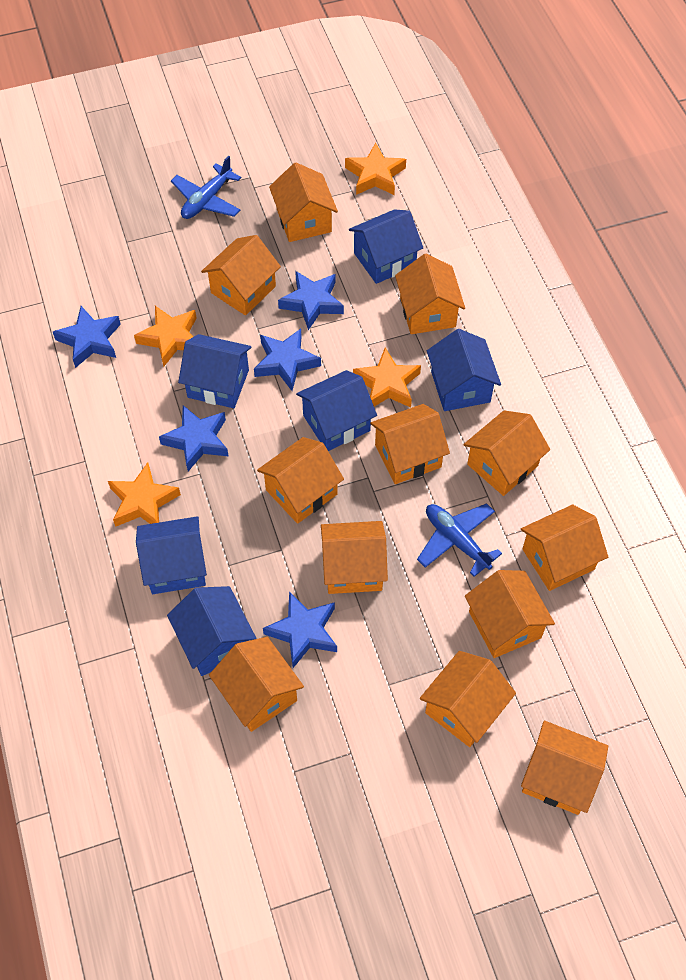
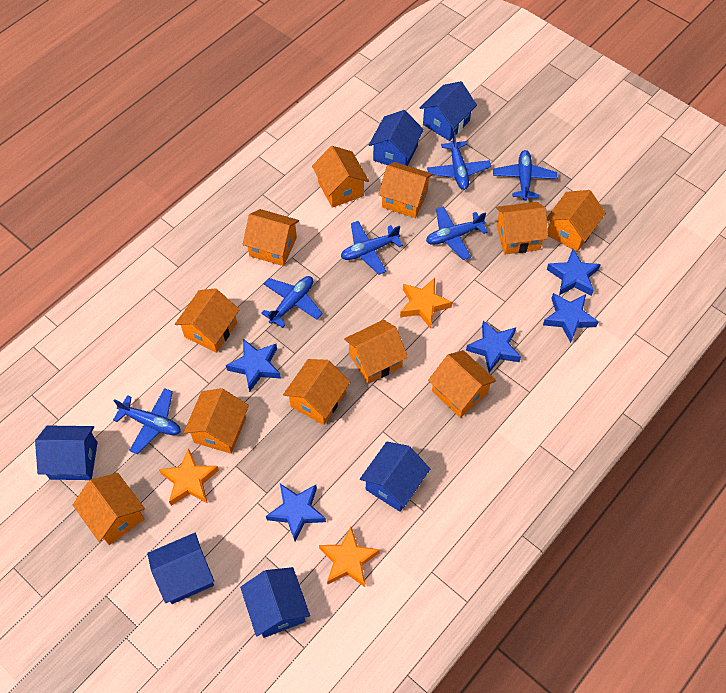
blue plane: [171,156,241,219] [417,503,502,577] = 2 -> [113,388,181,454] [261,276,323,328] [341,221,403,275] [426,206,488,260] [427,132,491,190] [493,150,557,201] = 6
orange house: [201,235,281,315] [209,637,304,732] [257,437,344,524] [269,163,338,242] [321,521,388,594] [370,404,450,484] [395,254,465,334] [420,651,516,747] [463,410,550,496] [465,570,555,658] [521,505,608,591] [521,721,608,815] = 12 -> [73,473,145,545] [175,288,240,353] [184,388,249,454] [243,209,299,266] [283,359,350,425] [312,146,369,208] [344,320,408,384] [378,162,433,218] [428,350,496,418] [496,202,548,255] [547,190,606,252] = 11
orange star: [108,462,181,527] [134,306,197,366] [345,143,406,195] [353,348,421,407] = 4 -> [159,448,219,506] [319,527,380,587] [400,278,452,329] = 3

